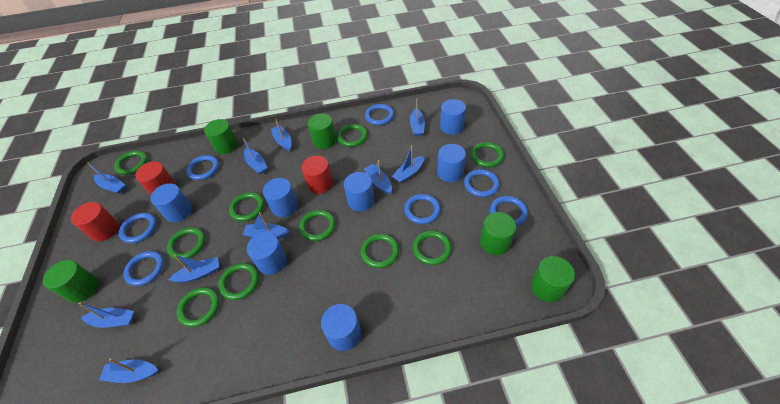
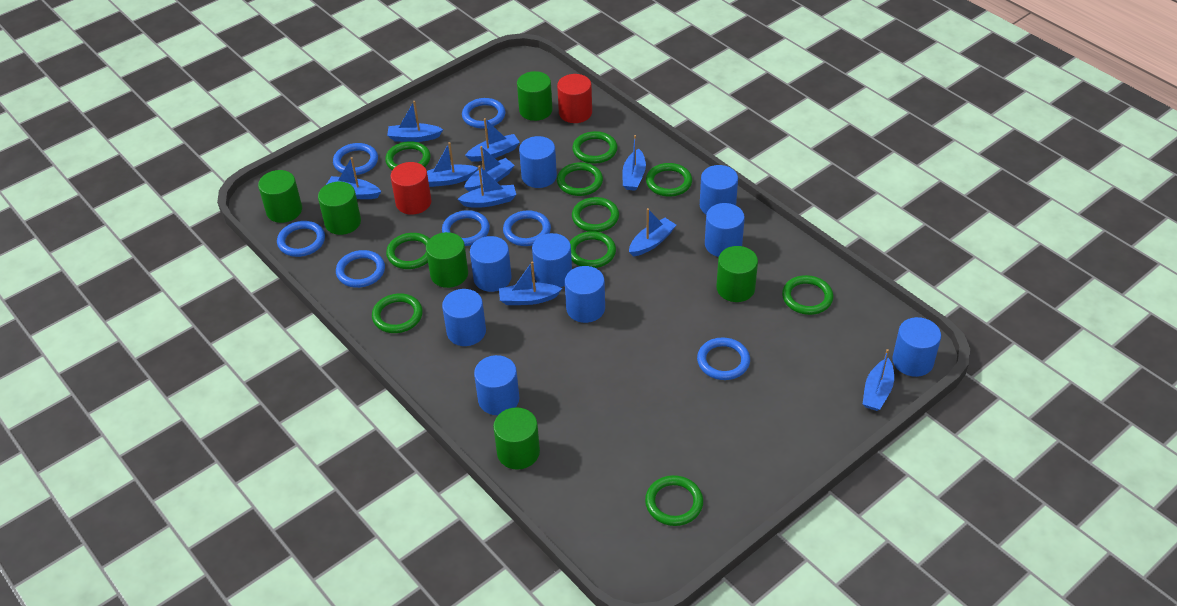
blue cylinder: [150,183,192,222] [247,232,287,275] [263,178,298,217] [321,304,361,351] [344,172,375,212] [437,144,466,182] [440,99,466,135] = 7 -> [442,289,486,346] [470,236,512,292] [474,355,519,415] [519,136,557,188] [532,233,572,288] [565,266,605,323] [700,165,738,214] [705,203,745,257] [892,317,941,377] = 9
green cylinder: [43,260,98,303] [204,119,238,154] [308,113,336,149] [480,212,516,255] [531,256,575,302] = 5 -> [258,170,302,223] [318,182,361,235] [426,232,468,288] [493,407,540,469] [517,71,553,121] [716,246,758,302] = 6
red cylinder: [71,202,119,241] [135,161,176,195] [301,156,333,194] = 3 -> [390,162,431,215] [557,74,592,123] = 2

